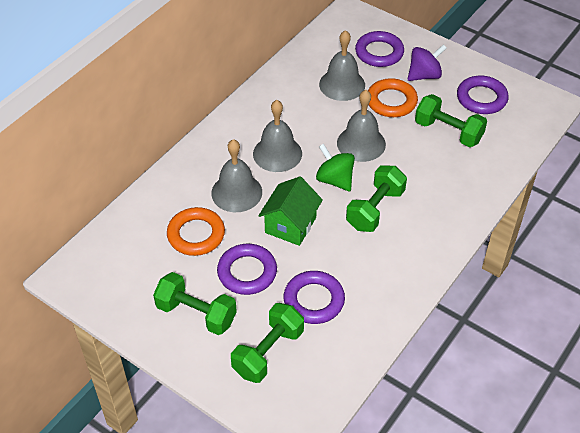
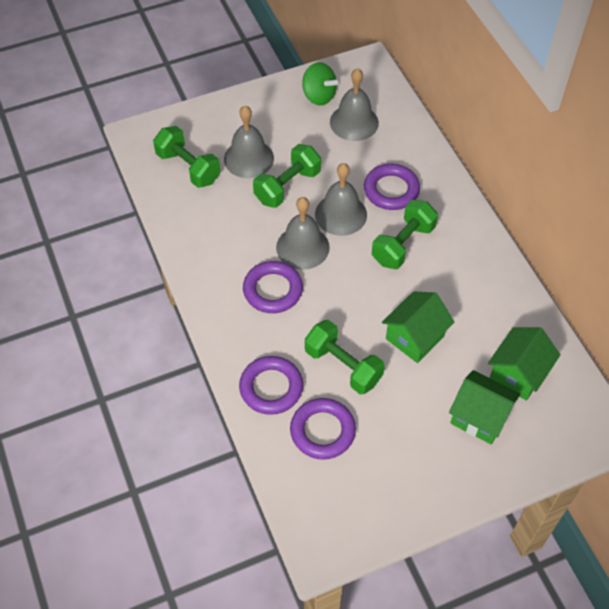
green house: [258,176,323,246] = 1 -> [382,291,454,363] [449,370,521,445] [488,328,560,401] = 3
orange ring: [167,207,225,256] [368,78,418,117] = 2 -> none = 0
purple spinning top: [408,44,446,81] = 1 -> none = 0

